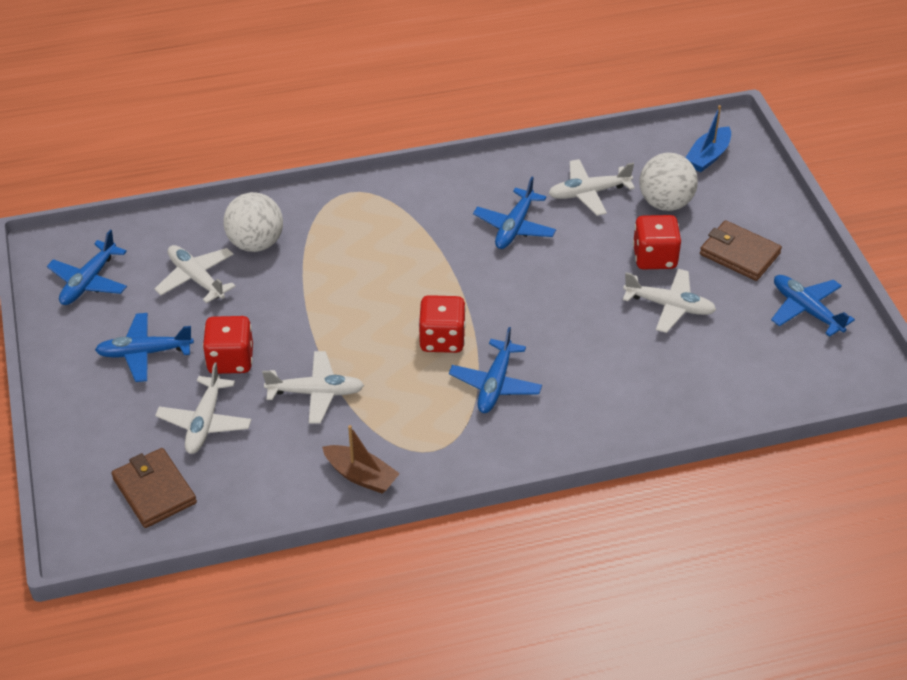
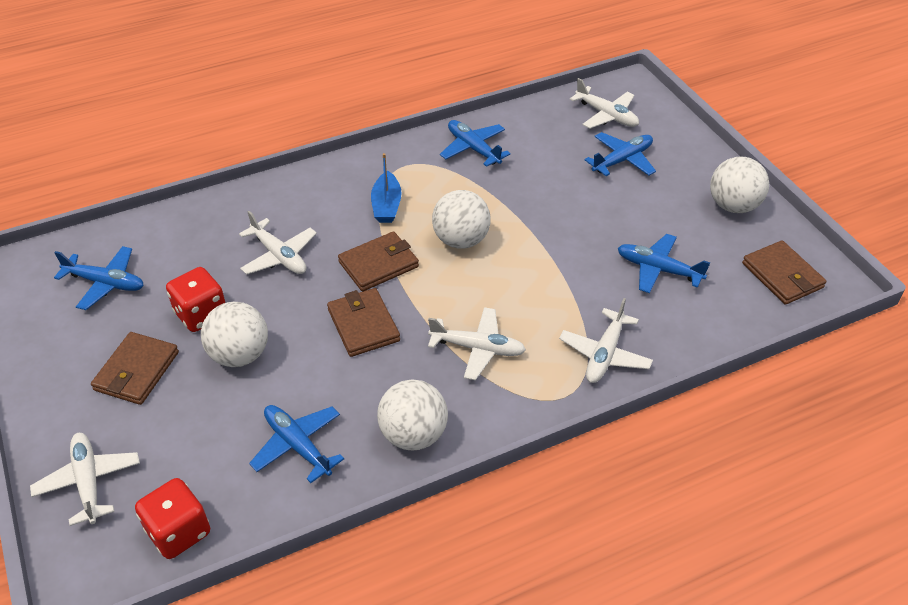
brown boat: [322,425,400,494] = 1 -> none = 0
brown wallet: [112,448,197,528] [700,220,782,281] = 2 -> [91,332,179,405] [327,288,400,357] [338,231,419,292] [742,240,826,305] = 4
red dice: [203,316,253,374] [418,295,466,353] [633,215,681,269] = 3 -> [135,478,210,559] [166,267,225,332] = 2
white ball: [223,192,283,252] [639,153,698,211] = 2 -> [201,302,268,367] [377,379,448,450] [432,190,491,249] [710,157,769,213] = 4

